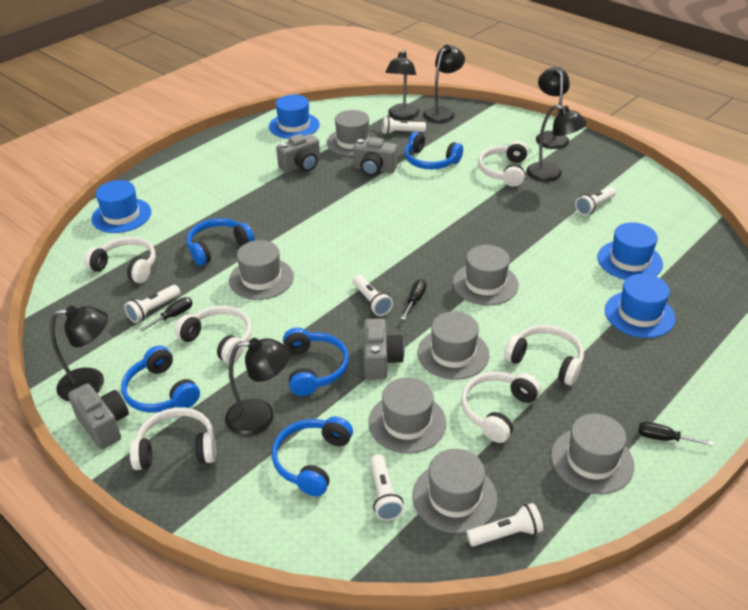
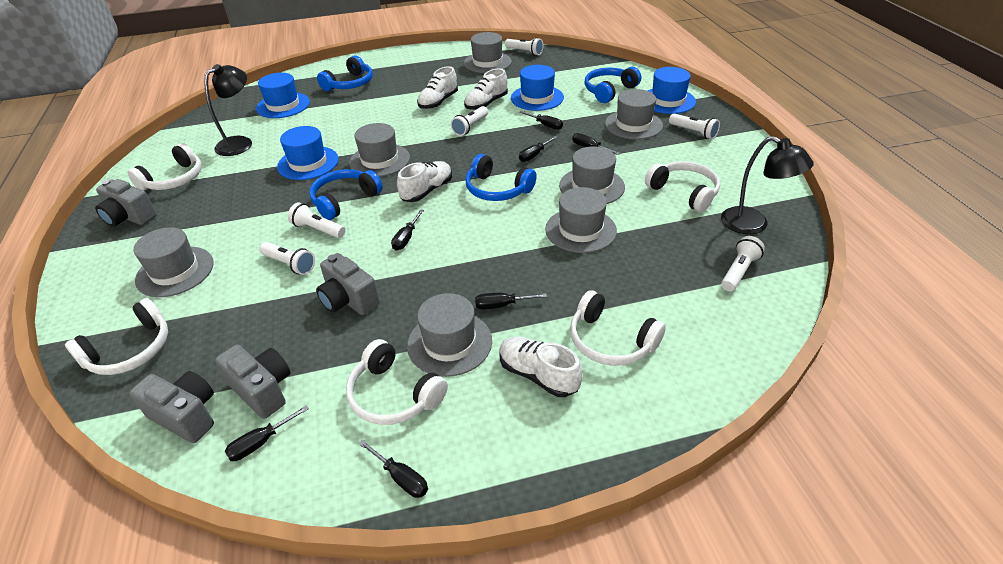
black lamp: [50,306,108,402] [225,338,290,436] [385,49,419,120] [423,45,465,123] [526,104,587,182] [536,67,570,149] = 6 -> [204,64,252,156] [721,136,814,234] = 2
black screwdriver: [139,297,193,332] [401,279,426,320] [638,422,713,446] = 3 -> [225,405,309,461] [359,440,428,498] [391,209,424,251] [475,293,547,310] [519,136,558,162] [520,111,563,130] [572,133,620,155] = 7
blue headphones: [121,345,200,412] [186,218,254,266] [272,416,353,496] [283,328,349,396] [405,132,463,169] = 5 -> [309,169,383,220] [317,55,373,91] [465,154,537,201] [584,67,641,103] = 4
white headphones: [84,237,156,283] [130,407,216,470] [175,306,252,364] [461,372,541,443] [478,141,528,187] [504,325,584,385] = 6 -> [65,298,168,375] [128,143,202,191] [346,339,448,425] [570,290,666,366] [645,161,720,212] = 5
white shoe: none = 0 -> [397,161,452,202] [417,66,458,109] [464,68,508,110] [500,336,583,397] = 4

